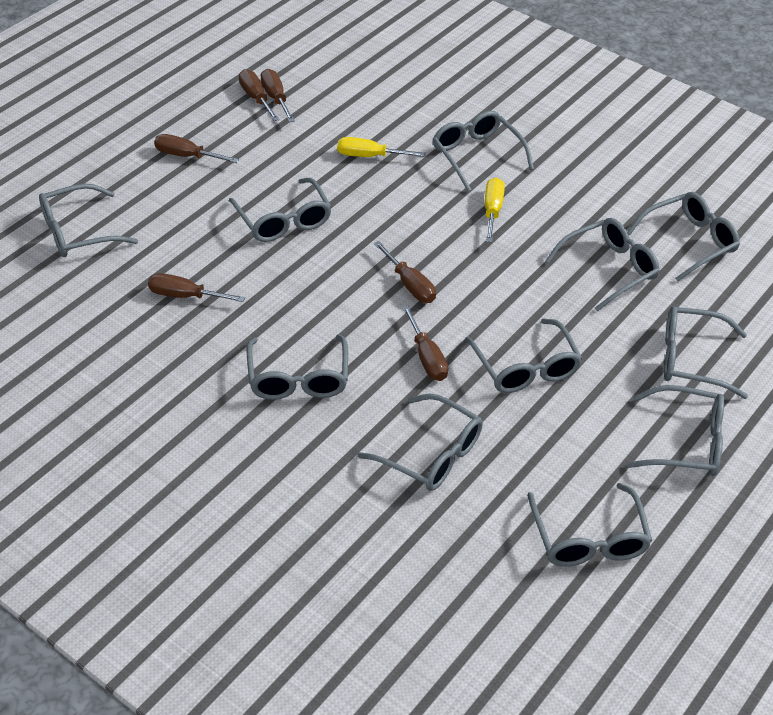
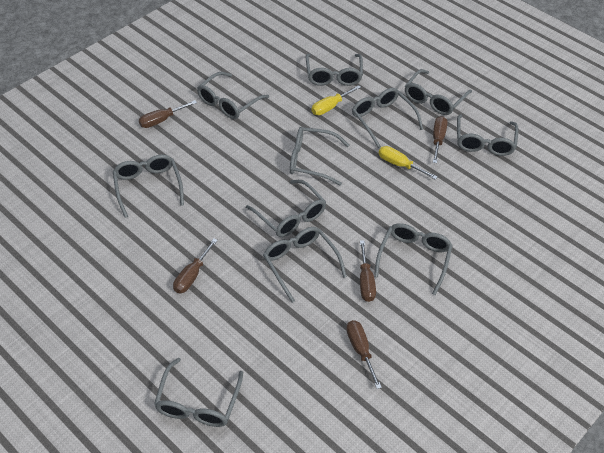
brown screwdriver: [148,273,245,302] [154,134,239,163] [239,69,279,121] [261,69,295,122] [374,241,436,303] [402,306,448,381] = 6 -> [139,100,197,128] [173,238,218,293] [346,320,382,389] [360,240,376,302] [433,116,448,163] = 5

